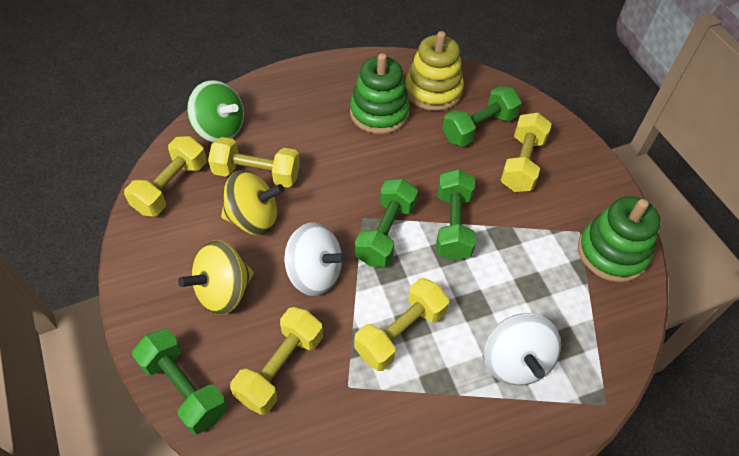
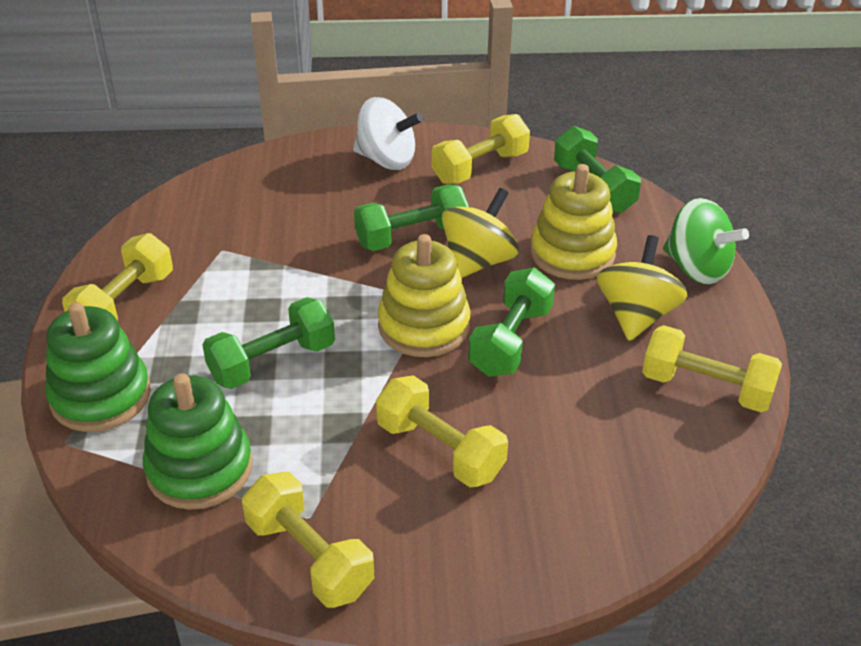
white spinning top: [284,223,348,296] [484,313,561,386] = 2 -> [353,97,423,170] = 1
yellow stacking toy: [406,31,464,111] = 1 -> [378,234,470,357] [530,164,617,280] = 2

